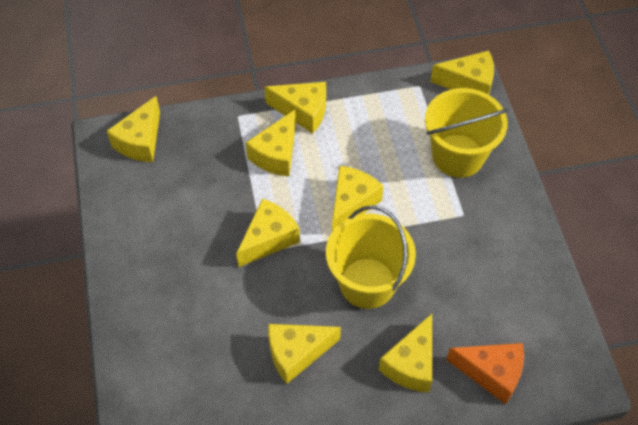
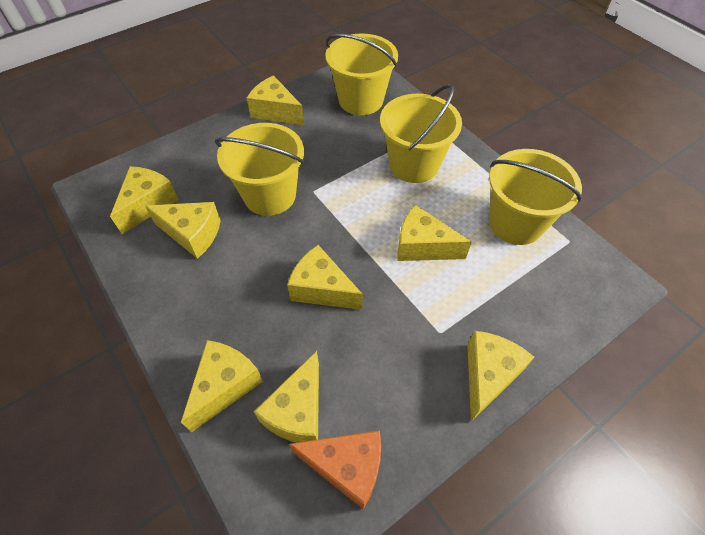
yellow bucket: [326,205,416,309] [425,88,509,178] = 2 -> [215,123,304,216] [325,34,398,115] [380,84,462,183] [489,149,582,245] = 4

